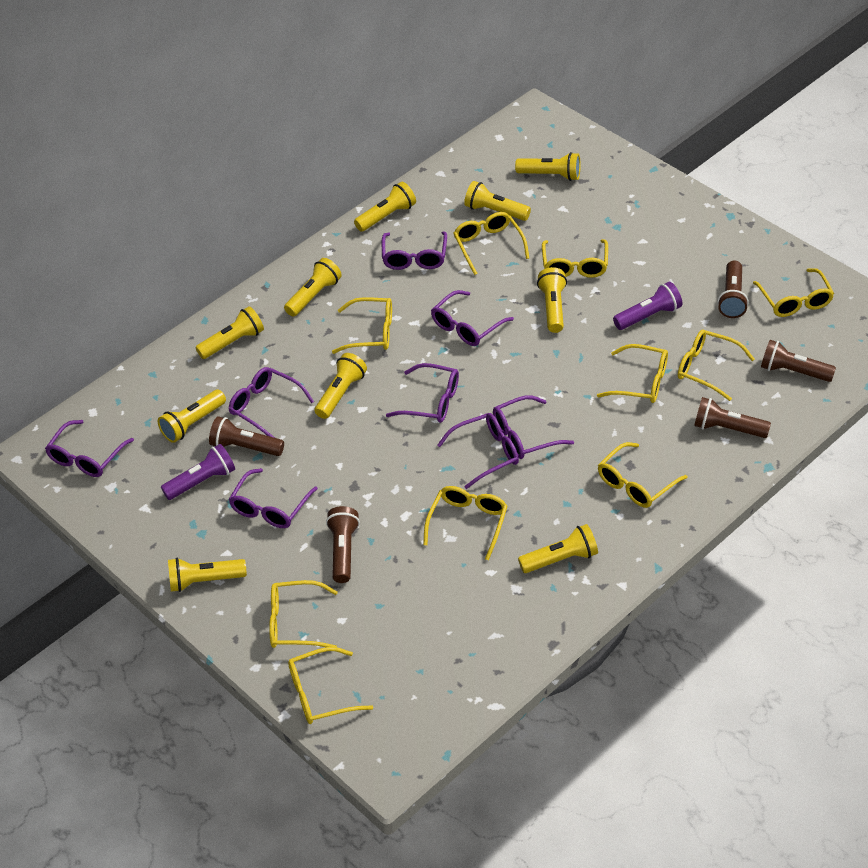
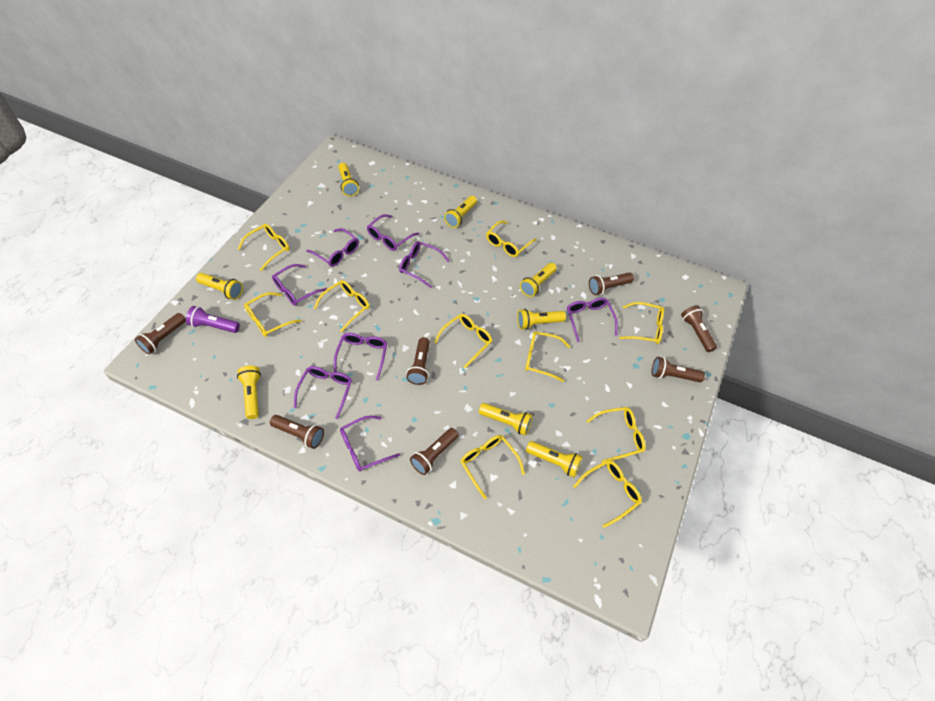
brown flashlight: [209,416,284,456] [326,506,360,583] [694,397,771,438] [717,260,749,318] [761,340,836,382] = 5 -> [135,313,186,354] [270,415,324,449] [406,337,430,385] [410,428,459,475] [589,272,634,295] [652,357,705,382] [681,305,717,352] = 7
purple flashlight: [161,444,235,500] [613,282,682,330] = 2 -> [186,306,240,333] = 1
yellow flashlight: [158,390,226,443] [168,558,247,592] [195,306,264,359] [284,258,342,316] [315,353,367,419] [354,181,416,232] [464,181,531,221] [515,152,580,181] [518,524,598,573] [537,267,567,333] = 10 -> [196,273,243,300] [237,366,261,419] [338,163,359,196] [444,196,477,228] [479,403,533,436] [517,309,566,330] [520,263,557,297] [526,441,582,477] = 8

